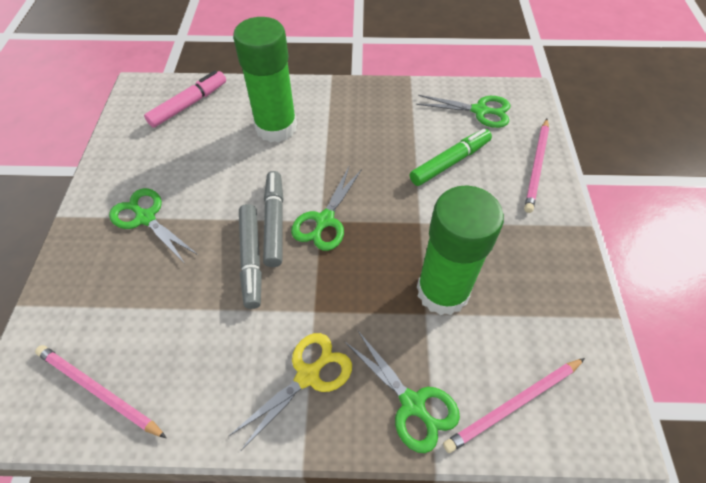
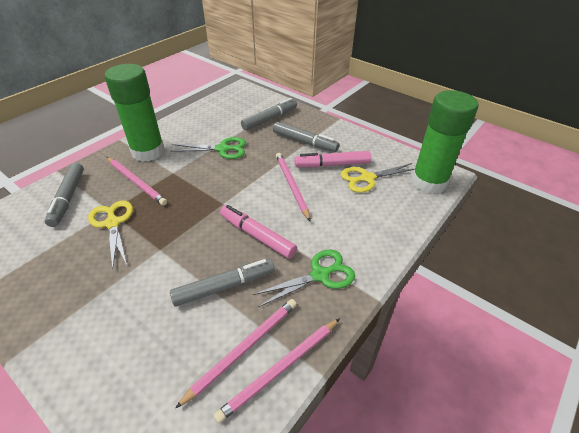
green marker: [410,129,492,186] = 1 -> none = 0
green scissors: [109,188,198,262] [291,167,362,251] [344,330,460,453] [416,95,511,128] = 4 -> [171,137,246,159] [253,250,355,307] = 2
grey marker: [239,204,262,309] [263,171,283,267] = 2 -> [45,163,84,227] [170,259,275,307] [241,98,297,130] [273,122,339,152] = 4
pink marker: [144,71,226,128] = 1 -> [220,205,297,259] [294,151,371,167] = 2
pink pencil: [35,345,166,438] [443,358,585,453] [524,119,549,213] = 3 -> [107,157,167,206] [175,299,297,409] [214,318,340,423] [276,153,311,222] = 4
yellow scissors: [229,333,352,452] = 1 -> [88,201,133,269] [340,163,414,193] = 2

